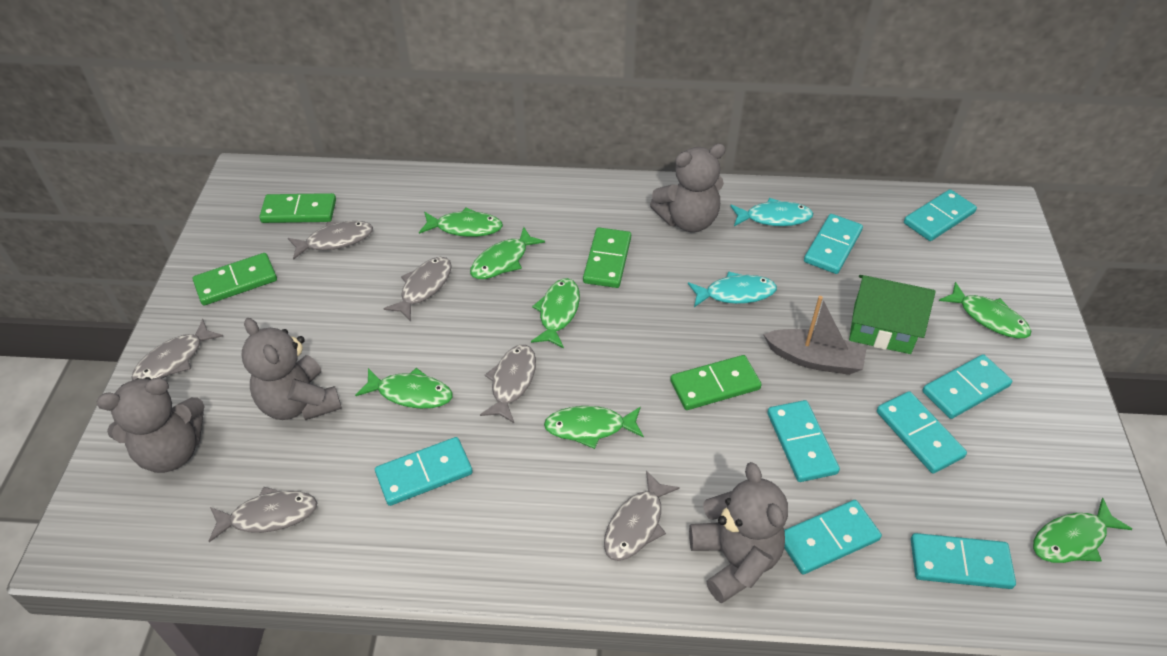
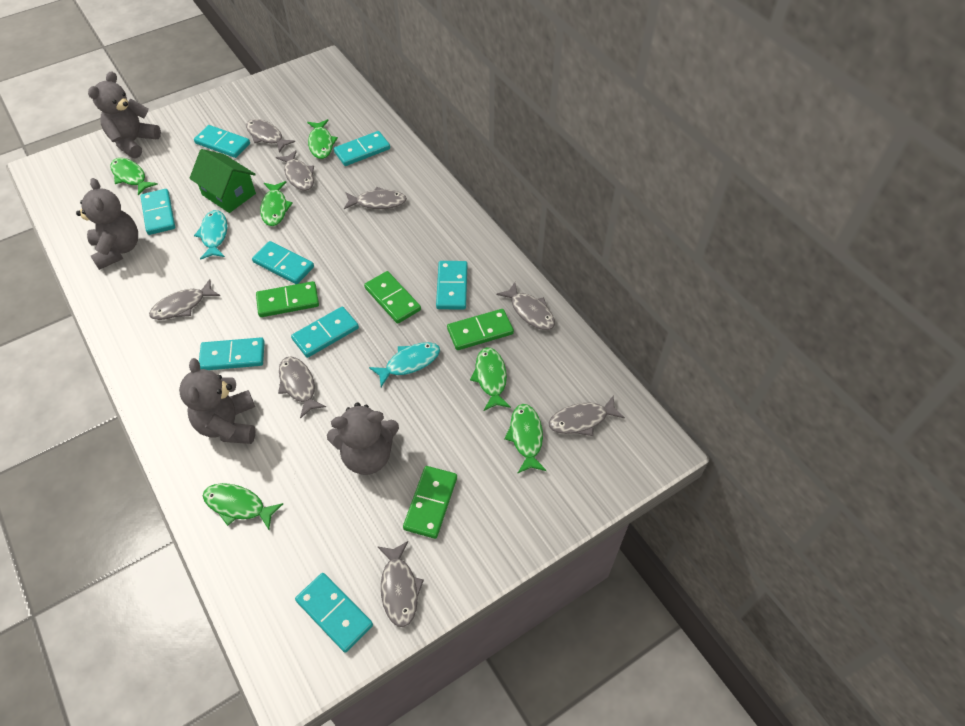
green fish: [355,368,453,409] [419,208,503,237] [470,227,545,279] [531,278,580,348] [544,406,644,449] [939,282,1031,338] [1033,498,1132,563] = 7 -> [110,158,158,196] [203,483,283,530] [260,181,293,226] [307,119,338,159] [470,347,511,411] [504,404,547,473] = 6
grey boat: [763,296,867,375] = 1 -> none = 0
grey fish: [131,319,223,380] [209,487,317,542] [288,221,373,260] [383,257,452,322] [480,345,536,423] [604,470,680,561] = 6 -> [149,279,220,320] [246,119,295,153] [276,150,314,191] [278,356,326,419] [344,187,407,209] [377,541,424,627] [496,282,555,330] [549,395,625,436] = 8

